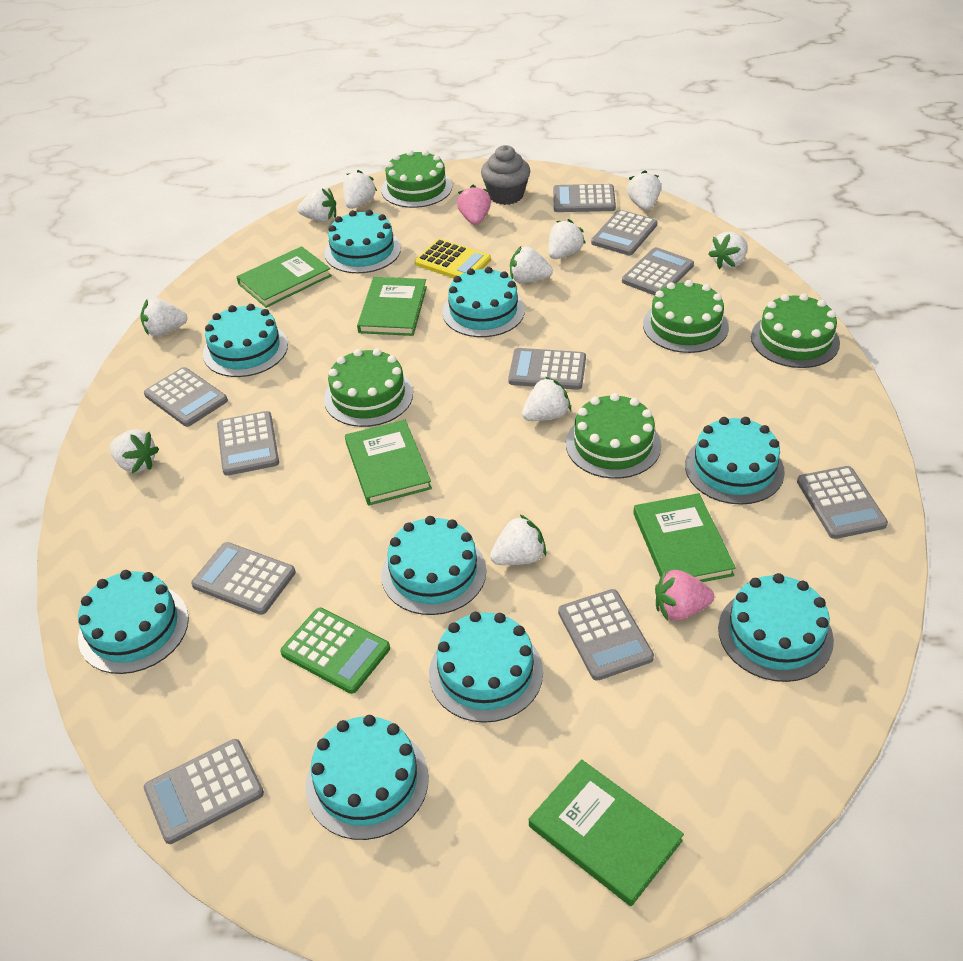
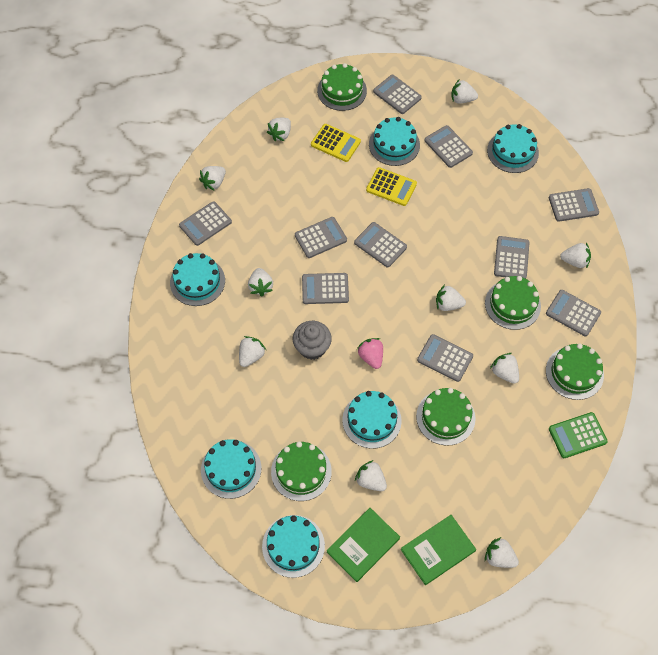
green book: [237,246,332,308] [345,420,432,505] [357,277,427,336] [529,759,684,906] [633,493,736,582] = 5 -> [327,508,400,582] [401,515,476,585] = 2
pink strawberry: [457,185,491,225] [655,570,714,621] = 2 -> [357,338,383,369] = 1
turquoise cake: [78,570,189,674] [203,304,288,377] [305,715,429,840] [324,210,401,273] [381,516,486,615] [429,612,543,723] [442,267,525,337] [685,417,785,505] [718,573,834,682] = 9 -> [170,253,225,306] [201,439,261,499] [262,515,325,578] [342,391,402,449] [369,117,420,166] [487,124,539,173] = 6
yellow calculator: [415,239,491,278] = 1 -> [311,124,361,162] [366,167,417,206] = 2

